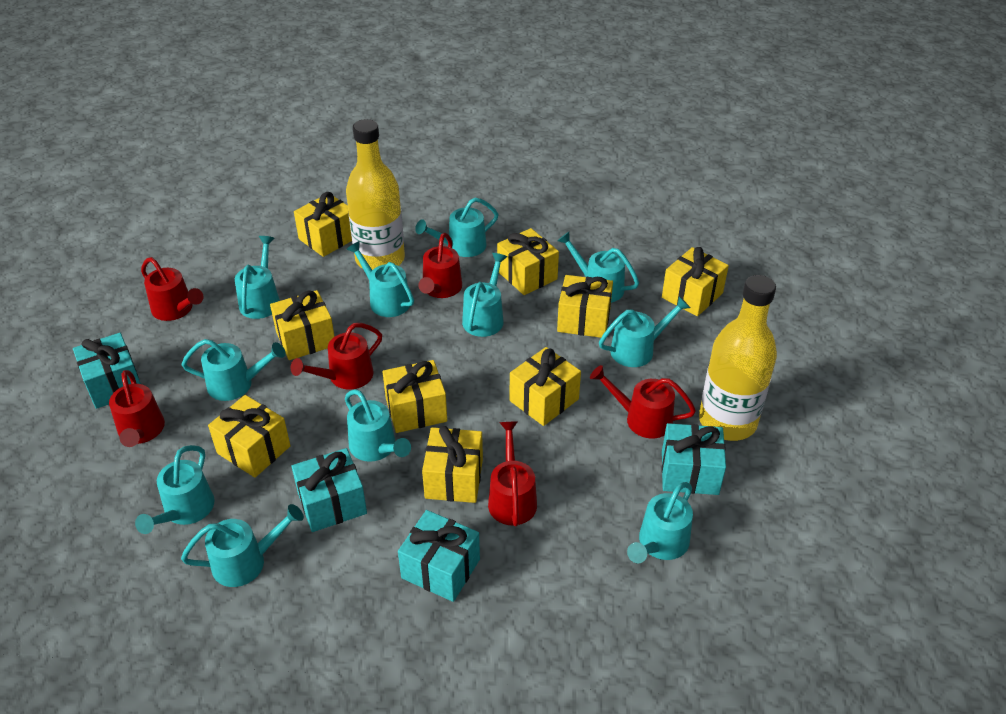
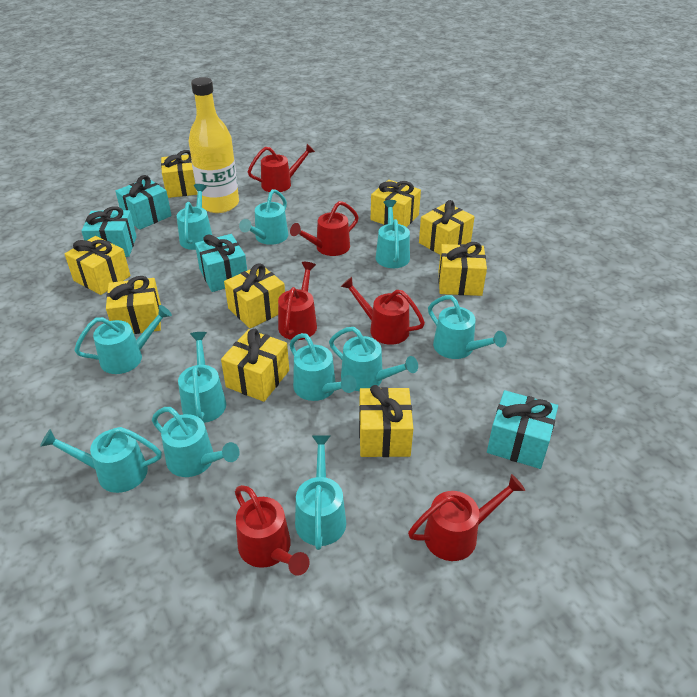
yellow bottle: [346,119,405,270] [699,275,777,441] = 2 -> [189,77,239,213] = 1

